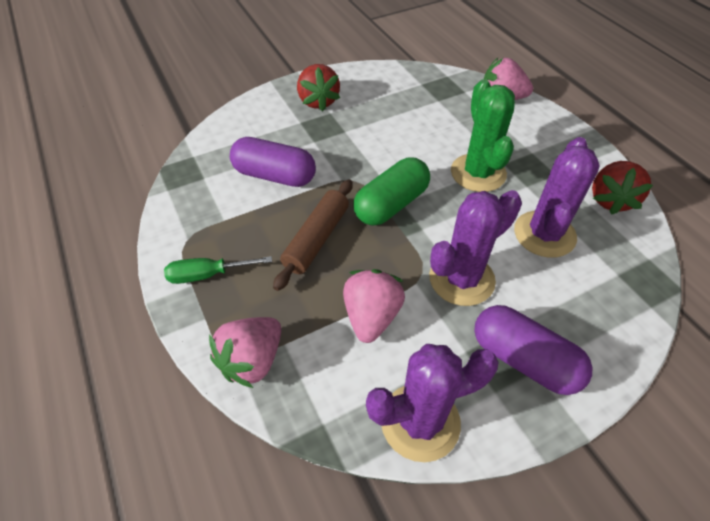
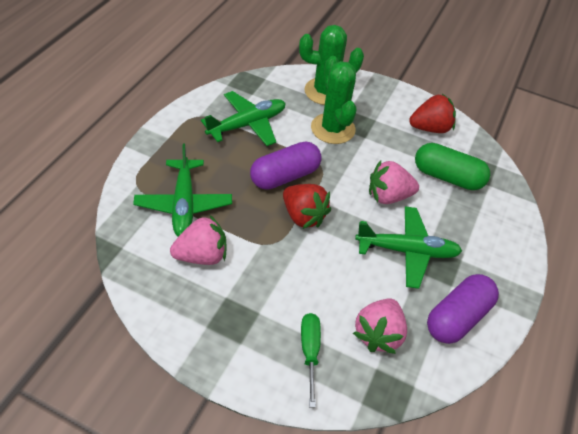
brown rolling pin: [273,179,353,291] = 1 -> none = 0
green cactus: [451,79,515,192] = 1 -> [299,25,364,105] [311,56,357,144] = 2
green plane: none = 0 -> [133,144,232,237] [201,91,286,146] [355,206,462,289] = 3
purple cactus: [366,344,499,462] [429,190,522,306] [514,137,600,258] = 3 -> none = 0

